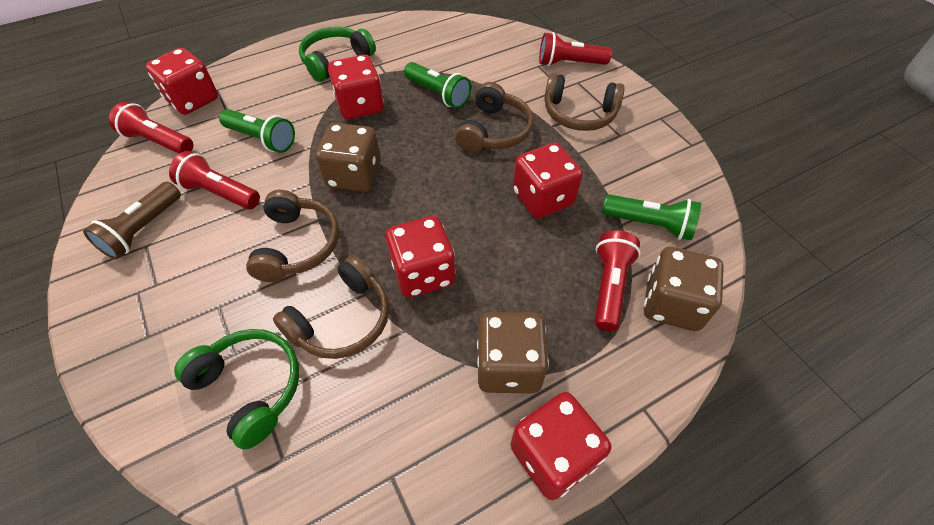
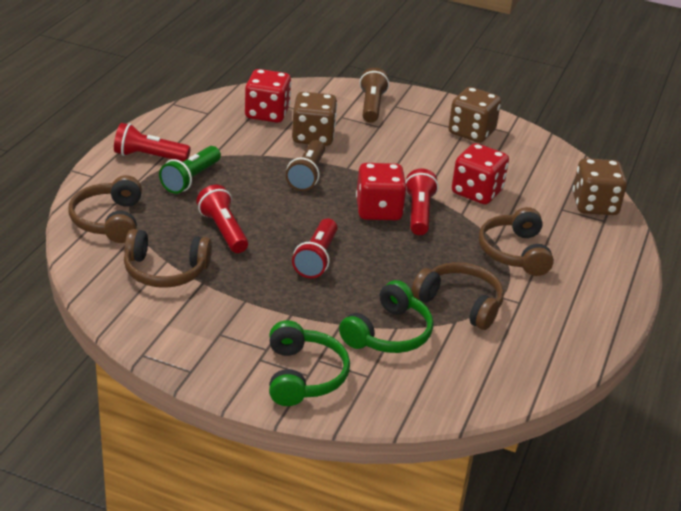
brown flashlight: [83,182,181,259] = 1 -> [286,140,325,191] [360,68,389,123] = 2
green flashlight: [219,109,295,153] [404,62,471,109] [602,194,701,240] = 3 -> [159,146,221,194] = 1
red dice: [146,48,218,115] [328,55,384,119] [385,216,455,298] [511,392,611,500] [513,143,583,219] = 5 -> [245,69,291,123] [356,163,407,220] [452,143,509,204] = 3

